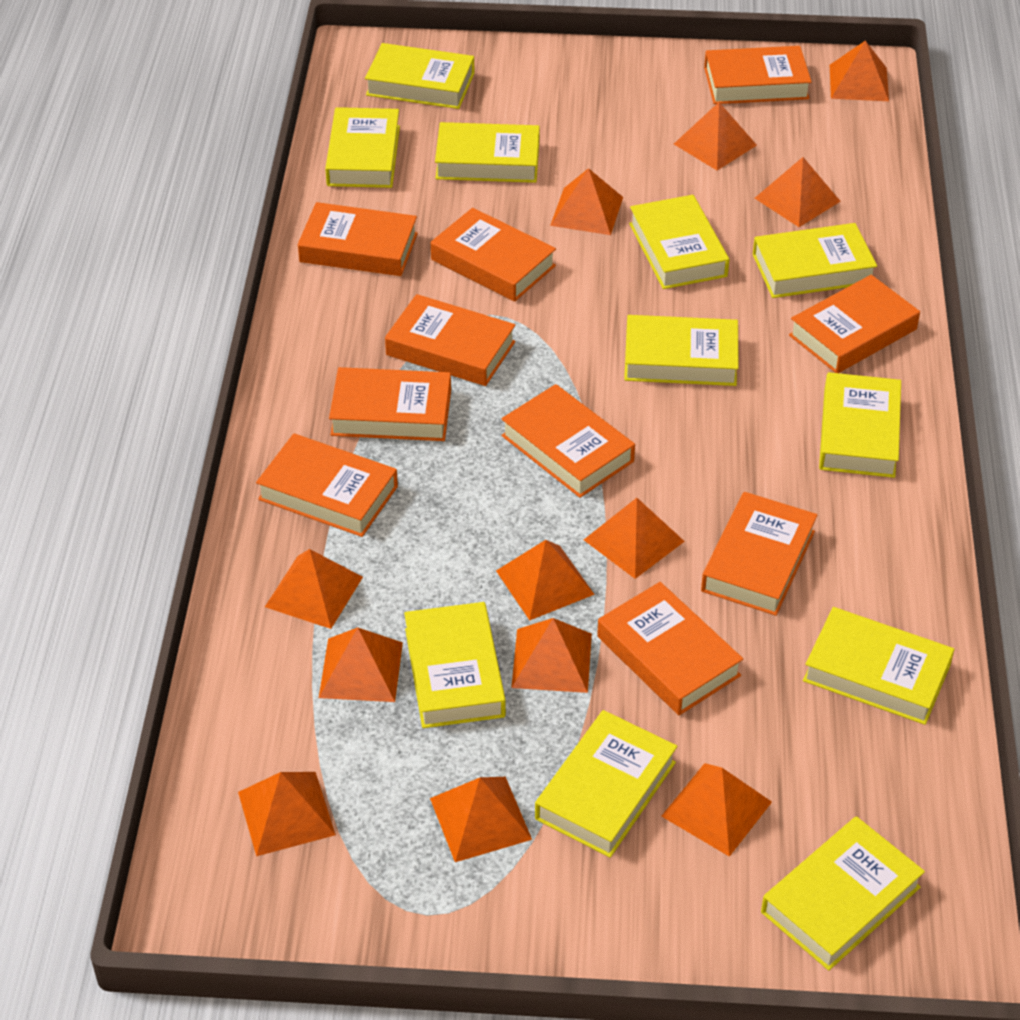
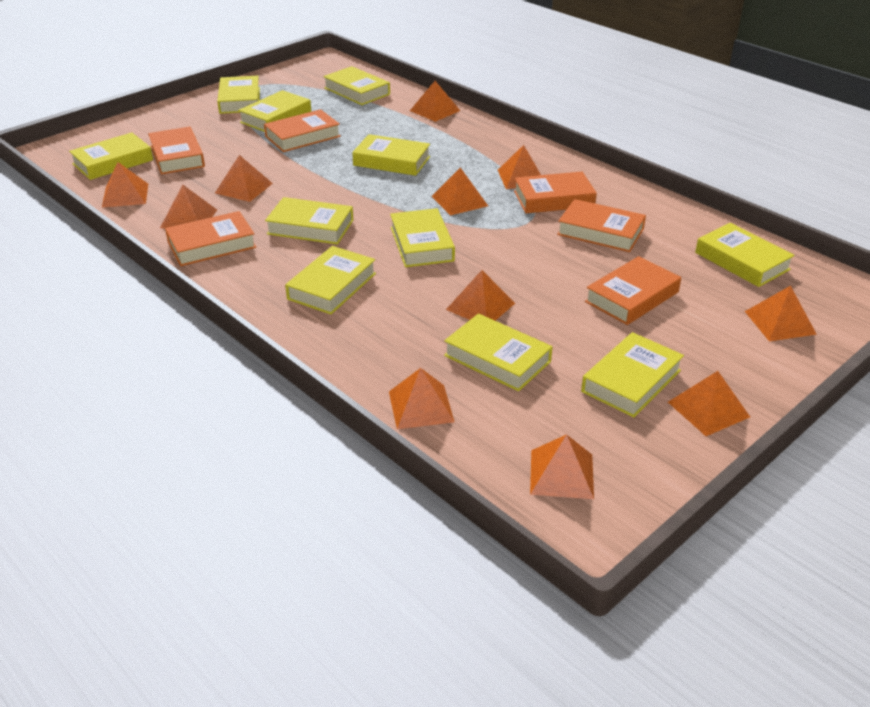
orange book: [256,433,398,537] [298,202,418,276] [329,367,451,441] [385,294,515,386] [431,208,556,302] [501,384,635,498] [597,582,743,715] [701,492,818,616] [704,46,812,104] [789,275,920,373] = 10 -> [148,127,205,174] [165,211,256,266] [264,109,341,152] [514,172,597,213] [557,199,646,252] [585,256,681,325] = 6
orange pyramid: [238,772,336,856] [265,549,363,629] [319,627,403,702] [430,777,532,862] [496,540,595,620] [511,618,592,693] [550,168,623,235] [584,498,685,579] [661,763,772,857] [674,102,757,170] [755,157,841,227] [830,41,889,101] = 12 -> [102,162,148,208] [160,185,217,229] [215,155,273,202] [389,368,455,429] [410,81,460,122] [432,167,488,216] [446,270,515,321] [498,145,541,189] [530,434,594,499] [668,371,750,436] [745,286,817,341] = 11

